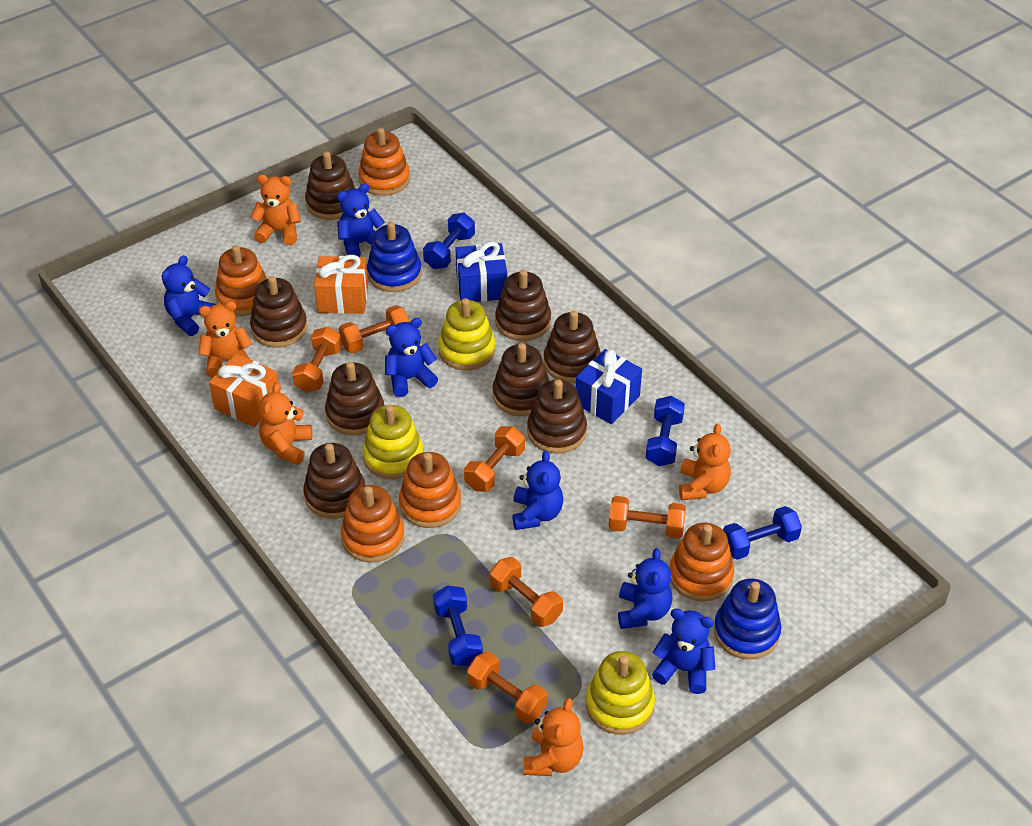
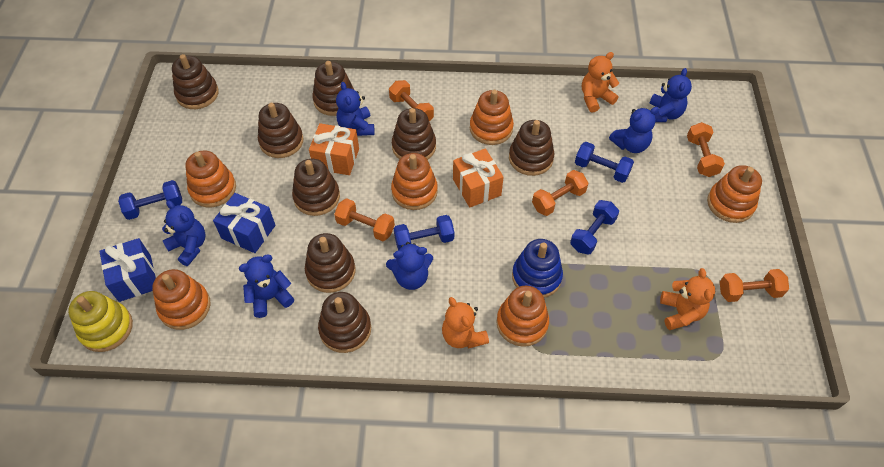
blue stacking toy: [367,222,422,292] [714,579,782,659] = 2 -> [512,239,563,298] = 1
orange dumbbell: [292,327,342,393] [339,305,410,353] [464,426,525,492] [467,651,548,724] [490,557,563,627] [609,496,686,539] = 6 -> [334,198,395,241] [389,80,434,122] [532,170,588,216] [687,122,725,177] [720,269,789,302] = 5
orange stacking toy: [215,245,267,316] [341,485,404,563] [358,128,410,196] [399,452,461,528] [670,523,734,602] = 5 -> [152,269,211,330] [185,150,236,207] [391,153,438,210] [470,90,514,145] [496,286,549,347] [707,165,762,223] = 6
orange teddy bear: [198,301,252,378] [251,174,301,245] [259,382,312,465] [524,698,584,776] [679,423,731,500] = 5 -> [442,297,489,349] [582,52,619,113] [660,268,715,330] = 3
yellow stacking toy: [363,405,423,480] [438,298,495,371] [586,651,655,735] = 3 -> [68,291,133,352] = 1

